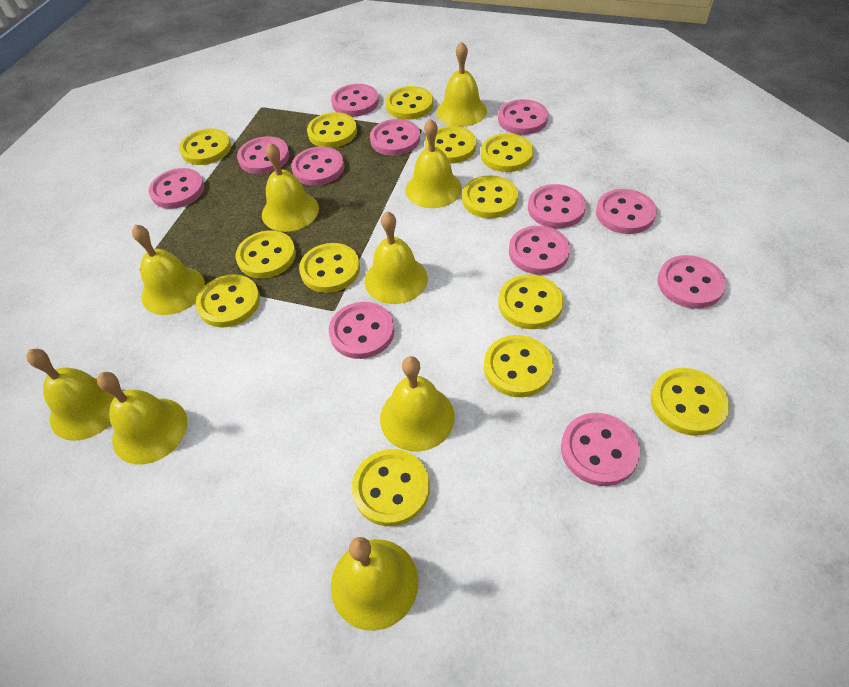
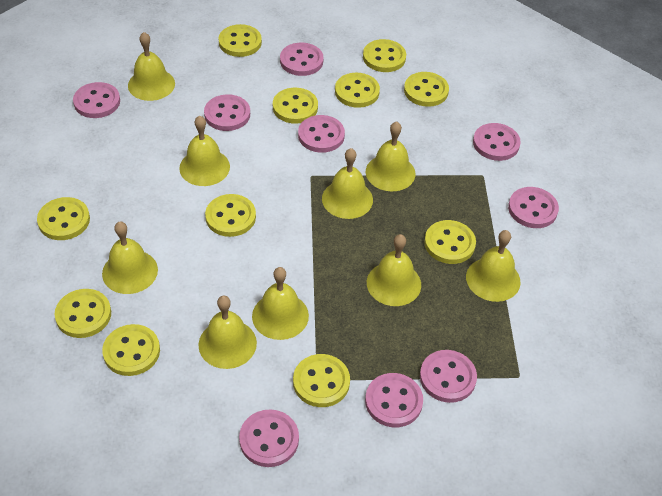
pink button: [149,168,204,209] [237,136,289,174] [291,147,344,186] [329,302,394,359] [331,84,379,117] [370,119,420,156] [498,99,548,135] [509,226,570,275] [528,184,586,229] [561,413,640,486] [596,189,657,234] [657,255,726,309] = 12 -> [73,82,120,118] [204,94,250,131] [239,409,299,467] [280,43,323,76] [298,115,345,153] [365,373,423,427] [420,350,477,403] [473,123,521,161] [508,187,559,228] = 9
yellow button: [179,128,231,165] [196,275,260,328] [236,230,296,278] [299,243,360,293] [307,112,357,148] [352,449,430,526] [385,86,433,120] [425,126,476,164] [462,175,518,218] [481,133,533,172] [484,335,554,397] [498,274,564,329] [651,368,730,436] = 13 -> [37,197,90,240] [55,289,111,338] [102,324,160,376] [205,194,256,237] [218,24,262,57] [273,88,318,124] [293,354,350,407] [335,73,380,108] [363,39,406,72] [404,72,449,107] [424,220,476,264] = 11

